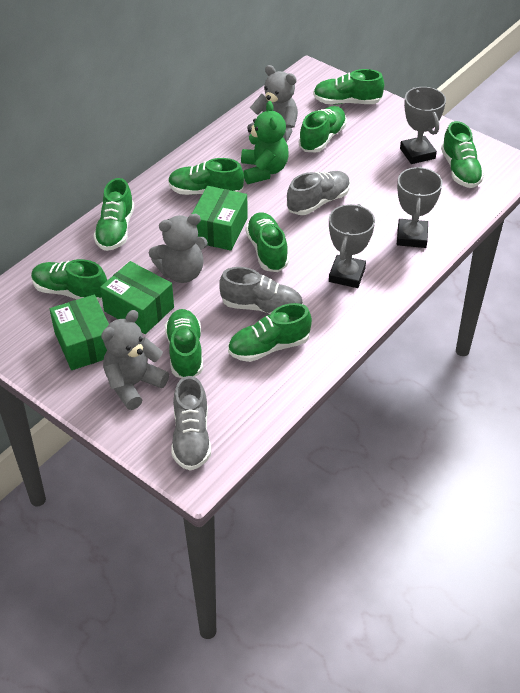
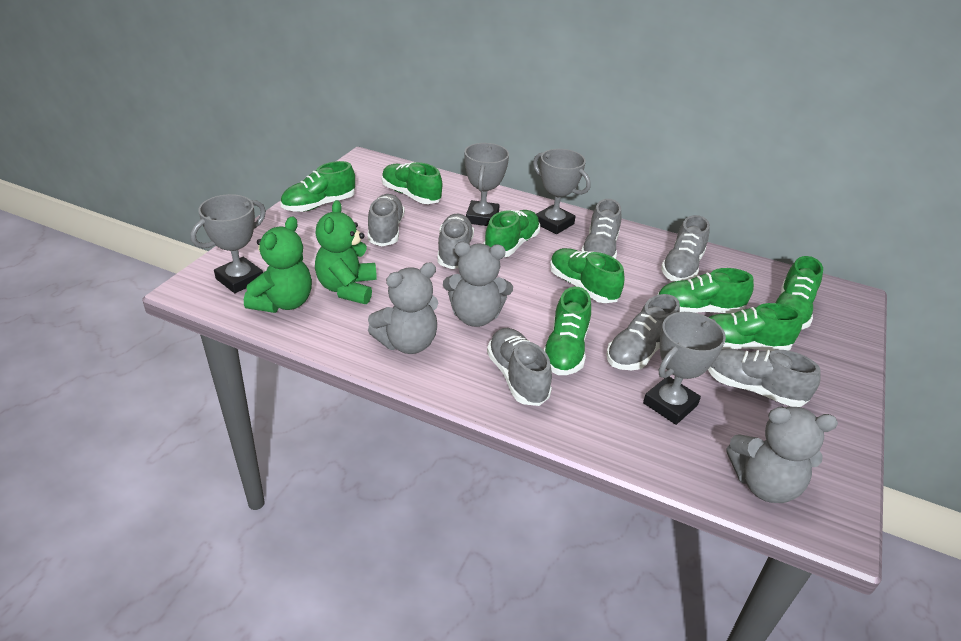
green box: [50,295,109,370] [100,261,174,334] [192,186,248,251] = 3 -> none = 0
green shoe: [31,259,107,302] [93,178,134,251] [165,309,203,378] [168,158,244,195] [228,303,312,362] [245,212,289,272] [299,106,347,152] [313,69,384,104] [441,121,484,188] = 9 -> [280,161,355,212] [382,162,442,204] [483,210,540,258] [544,287,591,375] [550,248,625,303] [658,268,754,314] [709,303,802,351] [776,256,823,330] = 8
green teddy bear: [241,101,289,184] = 1 -> [244,216,312,313] [315,200,377,304] = 2
grey shoe: [171,376,211,471] [219,267,303,314] [287,171,350,215] = 3 -> [368,194,405,246] [437,214,474,269] [487,328,552,406] [581,199,622,259] [606,294,680,370] [661,215,710,282] [708,349,821,407] = 7
grey trophy: [329,204,375,288] [397,167,443,248] [400,87,446,164] = 3 -> [191,194,266,293] [464,143,509,226] [533,149,591,234] [643,312,726,425] = 4

